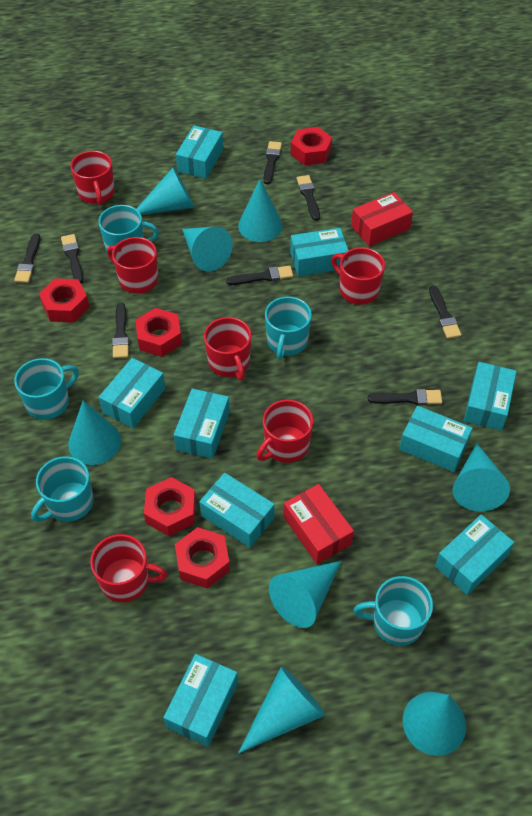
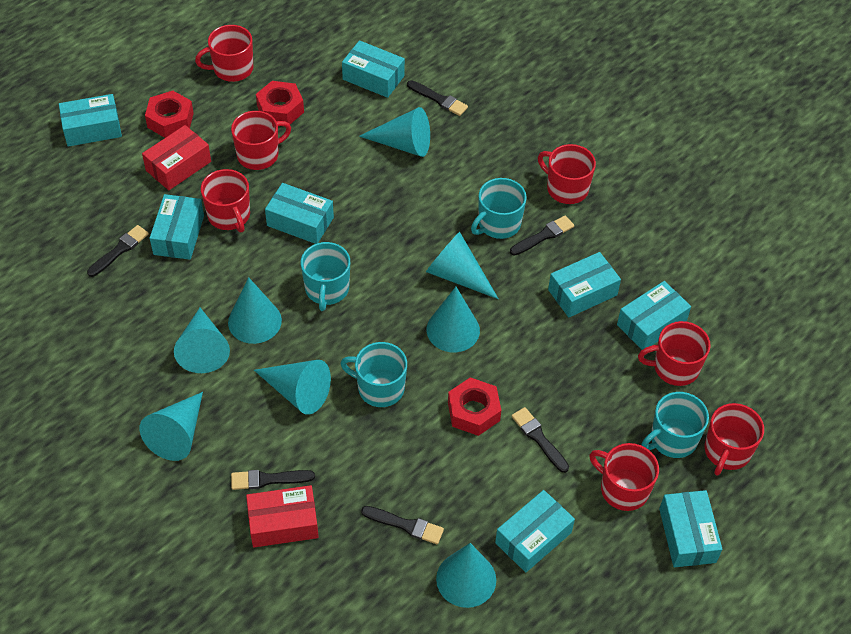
black brush: [14,234,40,283] [61,234,83,283] [112,303,129,358] [226,266,293,285] [263,141,282,184] [297,175,320,221] [368,389,442,405] [429,285,461,339] = 8 -> [87,225,149,277] [231,470,315,490] [361,506,444,544] [407,80,468,116] [510,215,574,256] [511,407,569,473] = 6
red mug: [70,151,115,205] [90,534,167,602] [107,237,158,294] [204,317,252,380] [256,400,313,463] [331,247,385,305] = 6 -> [195,25,253,82] [201,169,250,233] [231,111,291,170] [538,144,596,204] [589,443,659,511] [638,321,711,386] [704,403,764,476] = 7
red nut: [39,278,89,323] [135,308,182,357] [144,477,196,536] [175,527,230,589] [291,127,332,165] = 5 -> [145,91,194,138] [256,81,304,124] [448,377,501,436] = 3
turquoise box: [99,358,166,428] [163,654,238,747] [174,388,230,459] [176,125,223,179] [199,473,275,548] [290,228,348,276] [399,406,473,472] [435,514,514,595] [464,362,517,431] = 9 -> [59,94,122,147] [150,194,204,260] [265,183,334,244] [342,40,405,98] [495,490,575,573] [548,252,621,317] [617,281,691,350] [659,490,722,567] = 8
turquoise mug: [14,358,79,420] [31,456,94,522] [98,205,159,252] [265,296,312,360] [353,576,433,646] = 5 -> [301,242,350,311] [340,342,407,407] [471,178,527,239] [641,392,709,458] = 4

